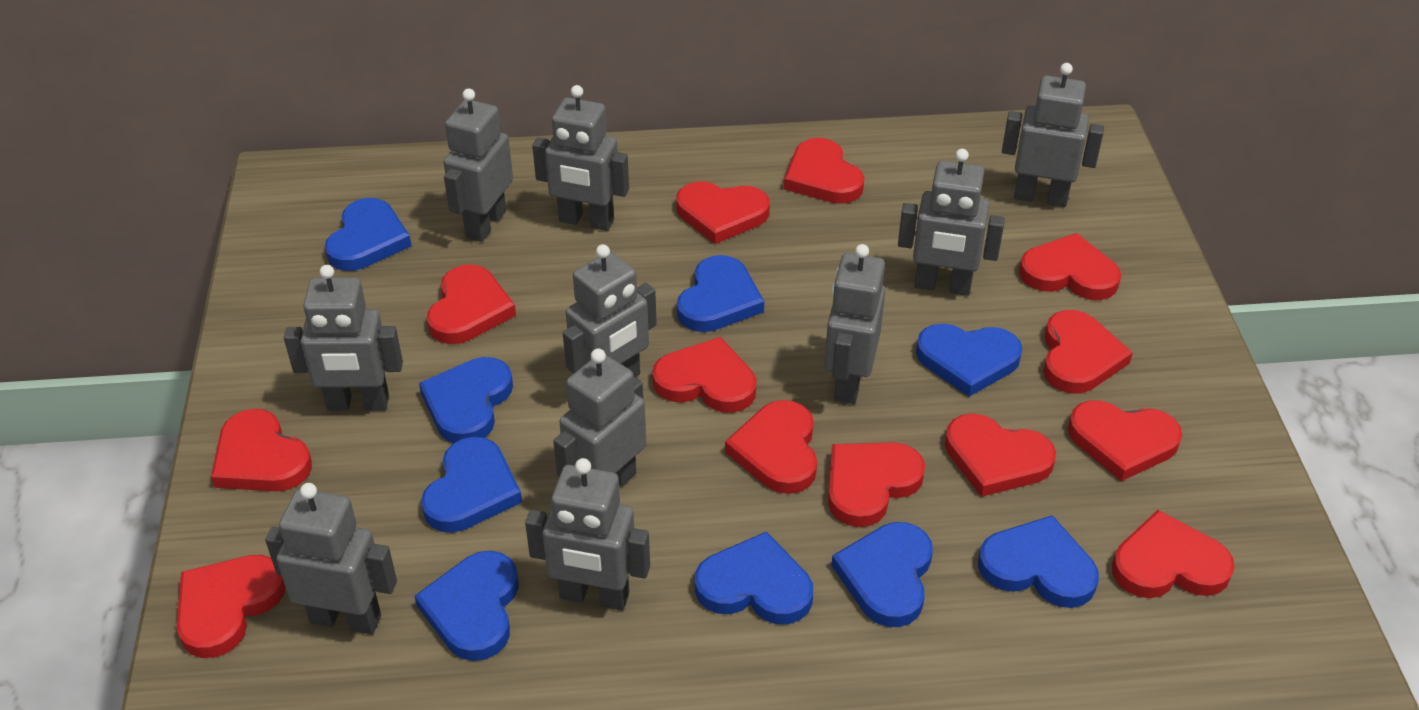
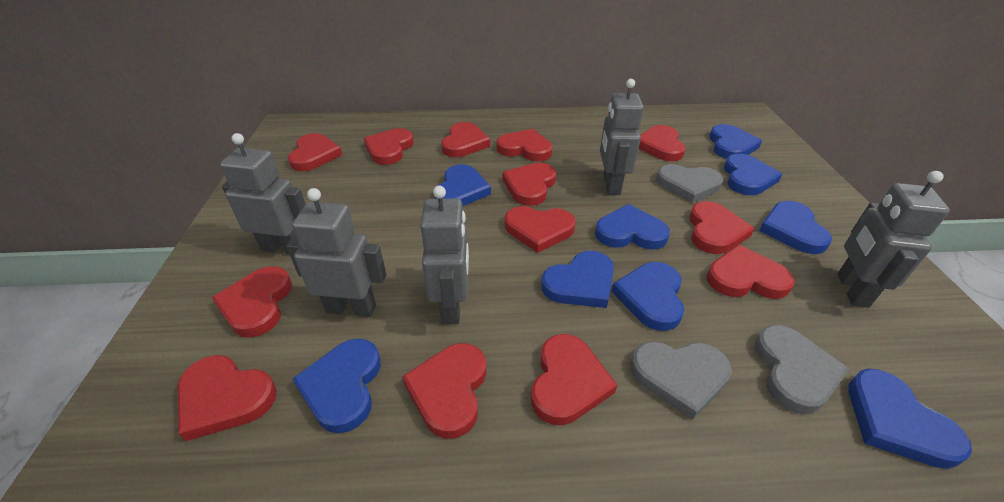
grey heart: none = 0 -> [631,341,732,420] [656,164,723,203] [755,325,849,414] = 3
grey robot: [265,483,397,634] [284,265,403,411] [444,88,513,242] [525,458,650,610] [532,85,629,231] [553,349,646,486] [563,244,657,377] [824,244,885,404] [898,149,1005,296] [1002,63,1104,207] = 10 -> [220,133,305,255] [286,188,386,317] [420,186,469,324] [600,79,644,195] [837,171,950,308] = 5

